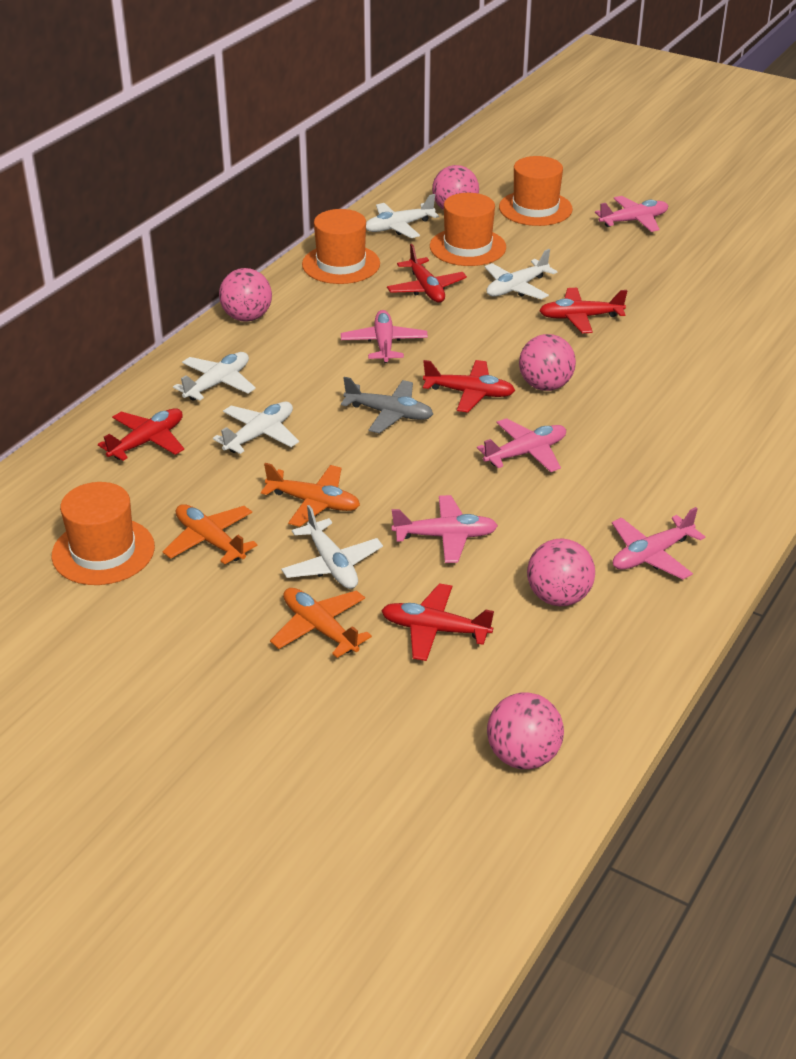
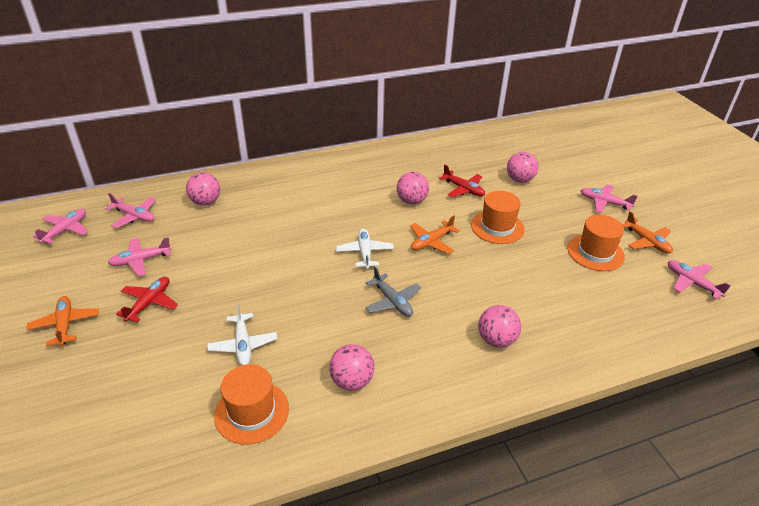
orange hat: [51,482,155,585] [302,209,380,284] [430,193,506,266] [499,156,573,226] = 4 -> [214,364,289,445] [471,191,525,244] [568,215,625,271] = 3
red plane: [98,408,184,461] [381,583,494,661] [387,244,467,303] [423,360,515,413] [539,288,627,333] = 5 -> [116,277,178,323] [439,165,485,198] = 2
white plane: [173,352,256,401] [213,402,299,454] [281,505,383,589] [366,194,439,238] [485,249,558,299] = 5 -> [207,303,277,366] [336,229,394,269] = 2

